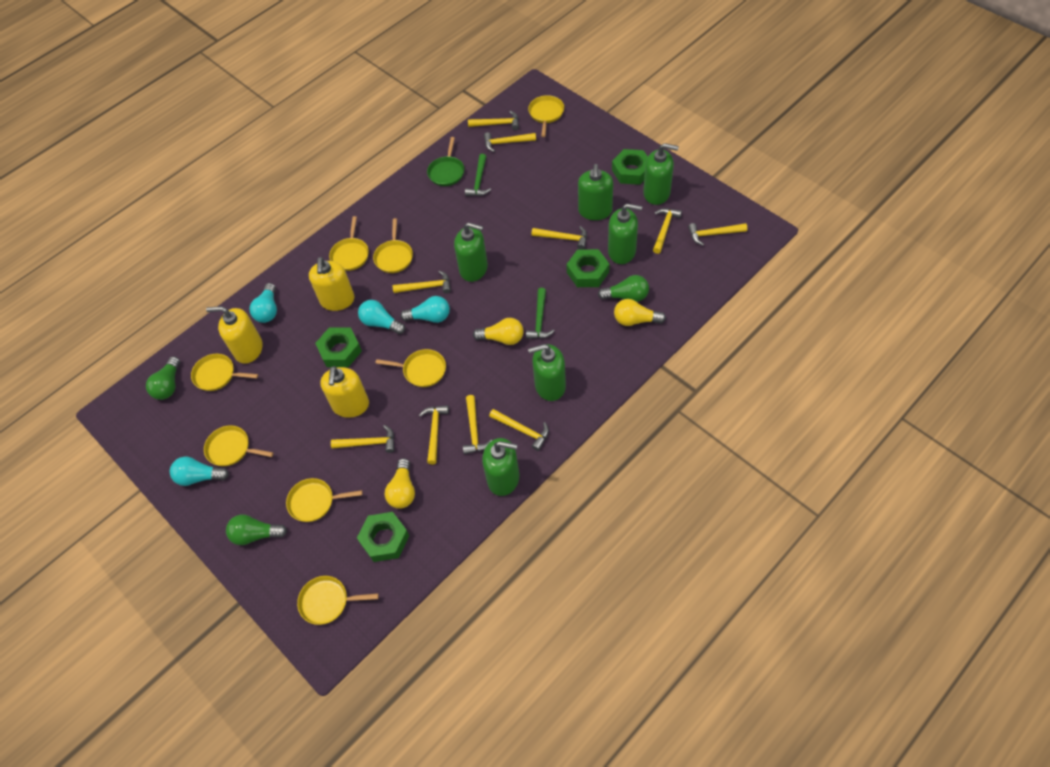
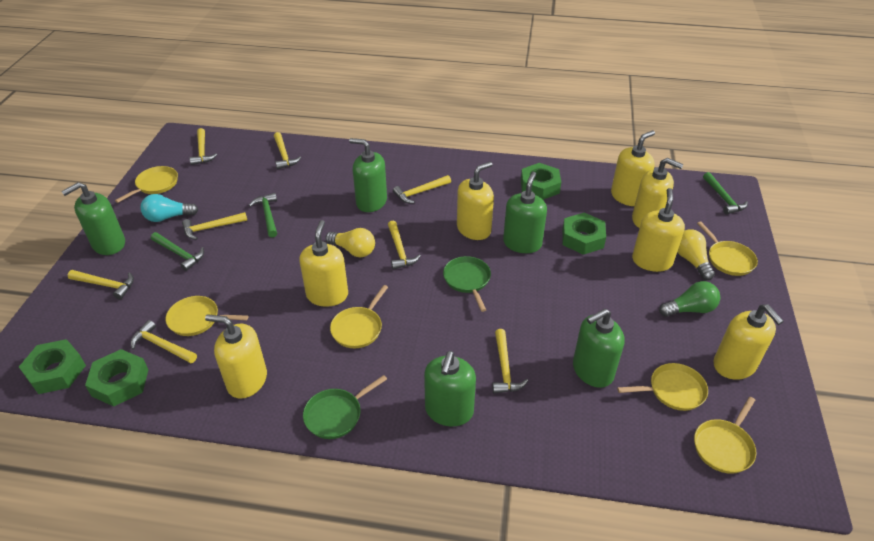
green hammer: [465,154,491,196] [526,288,554,339] = 2 -> [151,232,204,271] [249,193,277,238] [703,172,748,215] = 3
green light bulb: [146,356,180,400] [226,515,287,545] [598,275,649,302] = 3 -> [659,281,720,317] = 1
green pan: [427,137,464,186] = 1 -> [303,375,387,439] [443,256,491,312] = 2
green soap dispenser: [454,222,488,282] [482,438,519,496] [528,344,566,401] [578,164,613,220] [608,204,642,264] [643,143,679,205] = 6 -> [61,182,125,255] [349,138,387,212] [424,351,476,426] [503,172,547,253] [573,309,624,388] = 5
turquoise light bulb: [170,457,229,486] [249,283,277,323] [358,300,405,334] [400,296,450,323] = 4 -> [140,194,198,222] = 1
yellow hammer: [331,425,394,453] [393,270,451,294] [419,405,449,464] [463,395,492,454] [468,111,519,130] [484,132,536,152] [489,409,549,451] [531,226,587,250] [653,208,682,254] [688,223,747,246] = 10 -> [68,270,134,300] [130,320,197,363] [182,212,248,240] [190,128,217,165] [274,132,301,169] [388,221,421,270] [393,175,451,203] [492,329,528,394] = 8
yellow light bulb: [385,458,415,509] [473,318,524,345] [614,299,666,326] = 3 -> [325,228,375,257] [677,229,715,280] = 2
yellow pan: [191,354,258,391] [204,425,274,466] [286,478,362,522] [297,576,379,625] [329,216,369,271] [373,218,413,273] [375,349,446,387] [528,95,564,137] = 8 -> [115,166,178,203] [165,296,248,336] [330,285,388,348] [617,363,708,411] [694,397,757,474] [697,221,758,276] = 6
yellow soap dispenser: [206,306,263,364] [309,257,354,311] [320,366,369,418] = 3 -> [205,314,267,399] [299,220,348,307] [457,162,494,240] [611,130,655,206] [632,158,684,228] [632,188,685,272] [714,304,784,380] = 7

